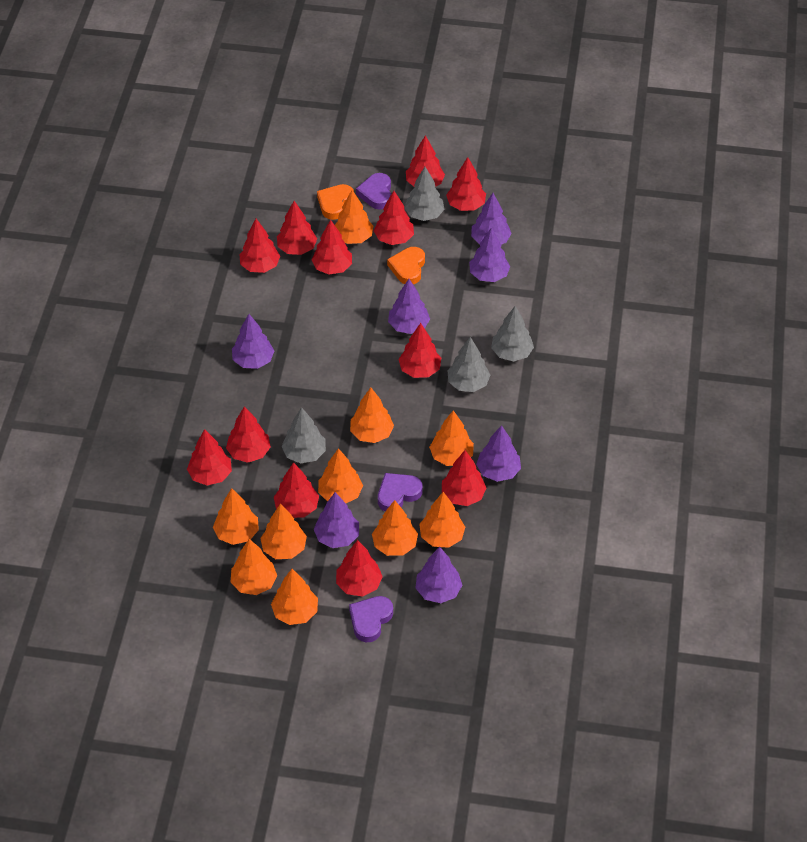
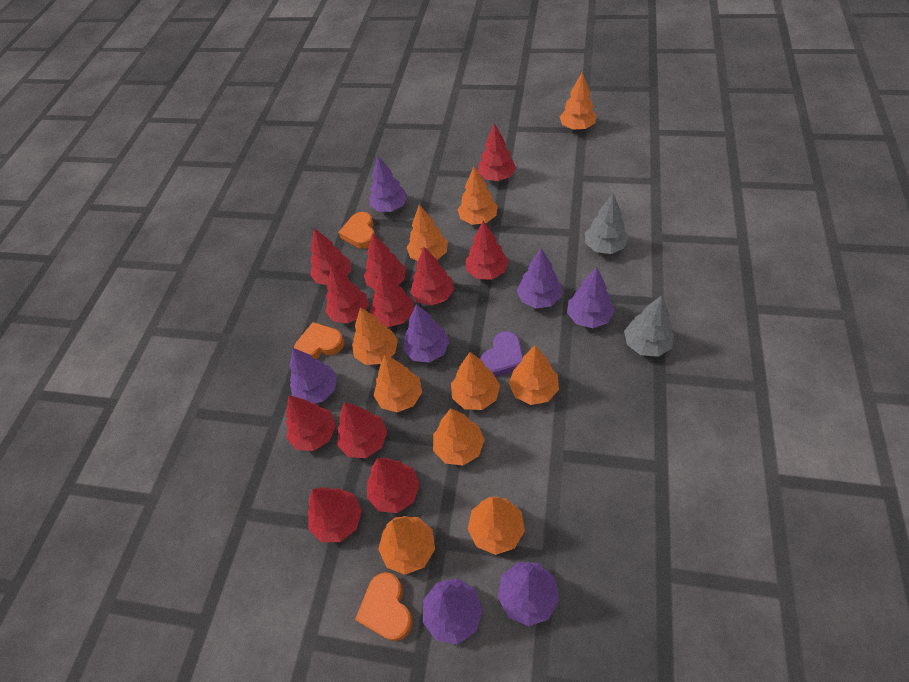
grey tree: [282,407,326,464] [404,167,445,221] [447,337,490,392] [491,306,534,362] = 4 -> [585,193,629,254] [624,295,674,357] = 2
orange heart: [317,184,354,220] [387,247,425,284] = 2 -> [294,322,344,359] [338,212,375,249] [355,572,413,641] = 3
purple heart: [349,596,393,642] [356,173,391,210] [378,473,423,511] = 3 -> [480,331,523,377] = 1
red tree: [187,429,232,485] [226,406,271,463] [239,219,280,273] [274,462,319,518] [277,201,317,255] [311,220,352,275] [336,540,383,597] [374,191,414,245] [398,323,441,378] [406,135,445,187] [442,450,486,506] [446,157,486,211] = 12 -> [286,395,336,451] [307,487,362,542] [310,228,351,285] [326,266,369,323] [337,402,387,458] [364,233,406,289] [367,458,420,513] [370,269,414,327] [410,247,454,306] [466,221,509,280] [478,123,516,181] = 11

